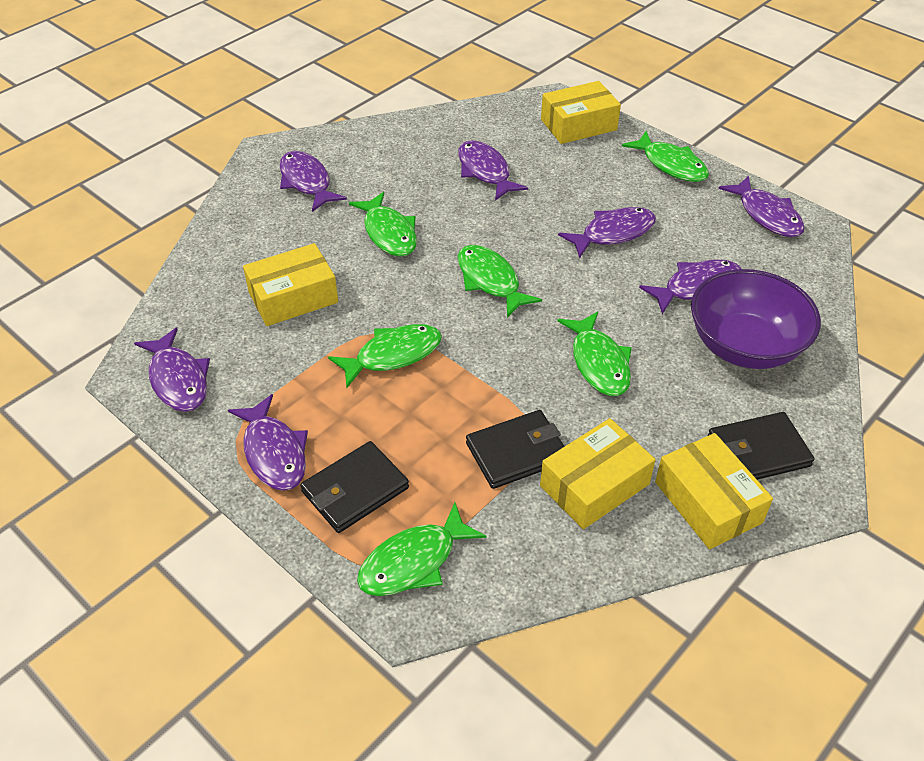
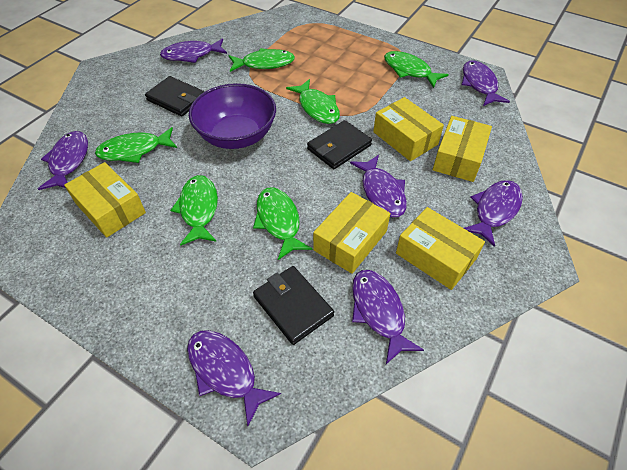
yellow box: [243,243,338,326] [540,418,656,529] [541,81,621,144] [655,433,773,549] = 4 -> [64,162,146,238] [313,192,390,274] [373,97,444,161] [396,207,485,290] [433,116,492,182] = 5

